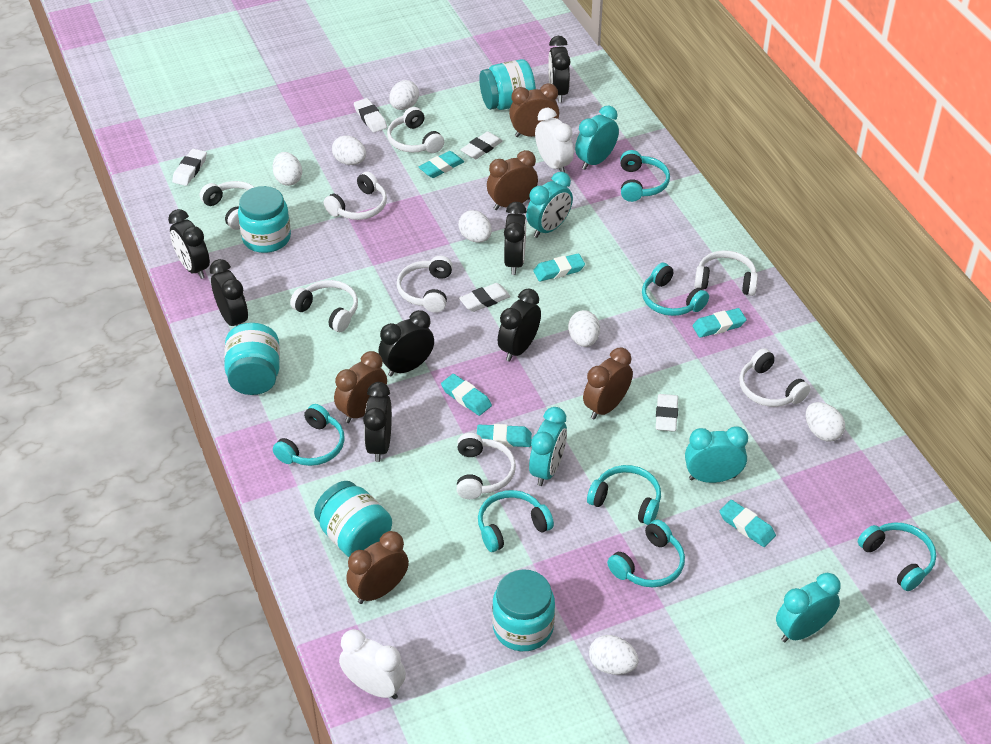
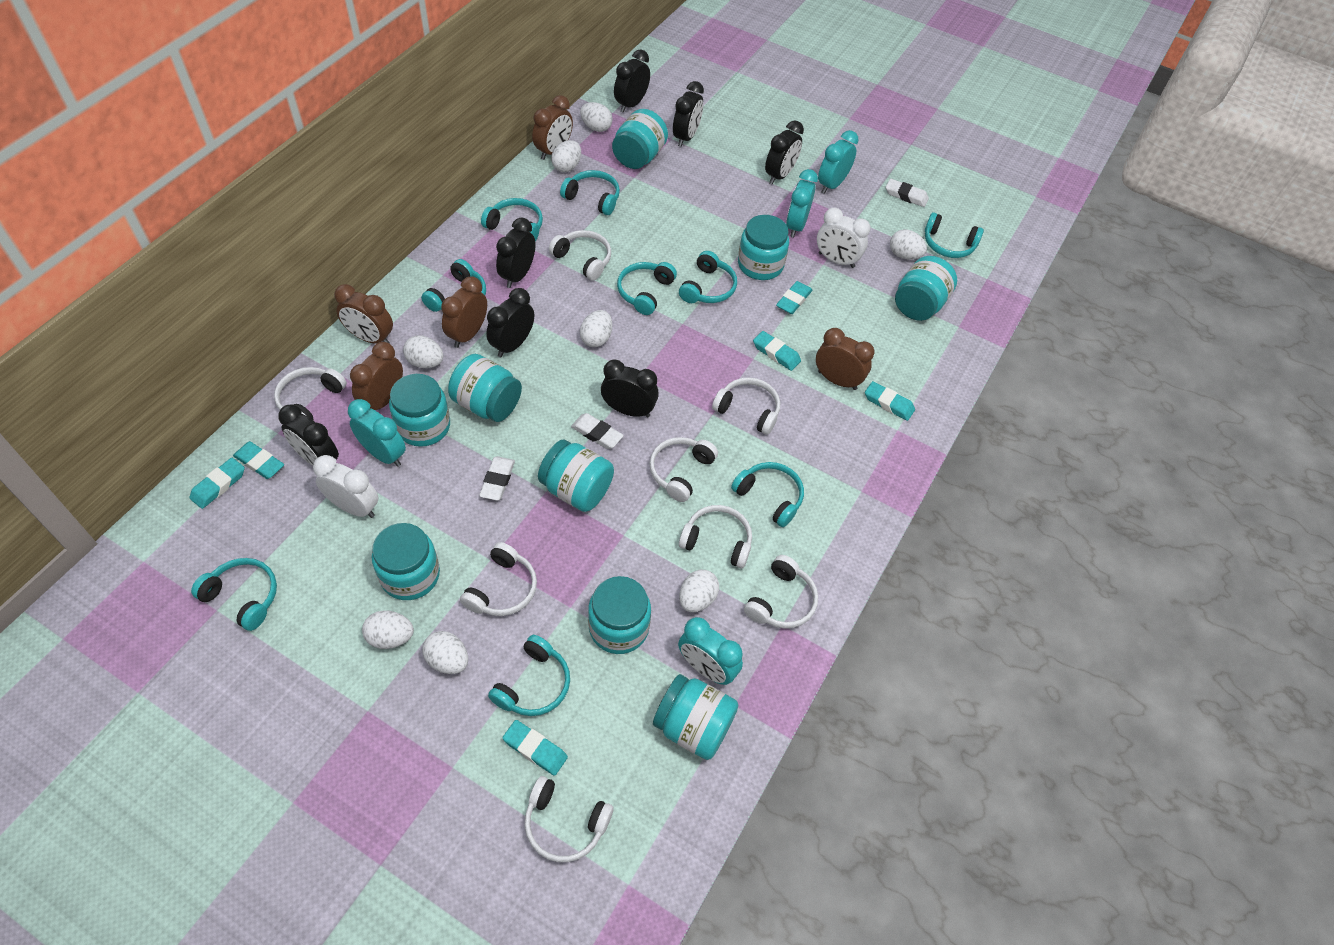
turquoise clock: [526,172,573,238] [529,407,567,486] [575,105,619,170] [685,426,748,483] [776,573,841,642] = 5 -> [348,399,406,467] [678,617,743,685] [786,169,818,238] [818,130,859,194] = 4
turquoise headphones: [273,404,345,466] [478,490,554,552] [587,465,661,525] [607,519,685,587] [620,150,670,202] [642,263,709,316] [858,522,936,591] = 7 -> [191,558,277,631] [421,259,486,312] [481,198,543,242] [488,635,570,716] [560,170,620,215] [617,262,677,315] [679,251,737,303] [731,462,804,527] [925,213,984,258] = 9
turquoise jar: [224,323,280,395] [238,186,291,253] [314,481,392,557] [479,59,536,110] [492,569,555,651] = 5 -> [372,523,440,600] [389,374,450,447] [448,354,522,422] [538,439,614,512] [588,576,651,654] [612,109,668,169] [653,674,738,760] [738,215,789,280] [895,256,957,321] = 9
white egg: [273,152,302,186] [332,135,366,165] [389,80,419,110] [458,210,492,242] [568,310,600,347] [589,635,639,675] [806,402,845,441] = 7 -> [362,610,414,649] [403,335,443,368] [422,631,468,674] [551,140,581,172] [580,102,613,132] [580,310,612,347] [679,570,719,612] [890,229,927,259] = 8
white eraser: [172,149,207,186] [354,98,387,133] [459,283,511,312] [460,131,503,159] [656,394,678,432] = 5 -> [479,456,515,501] [571,413,624,449] [886,179,929,207] = 3

